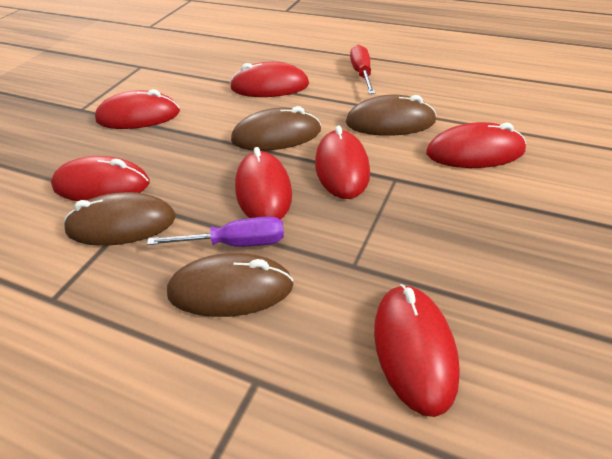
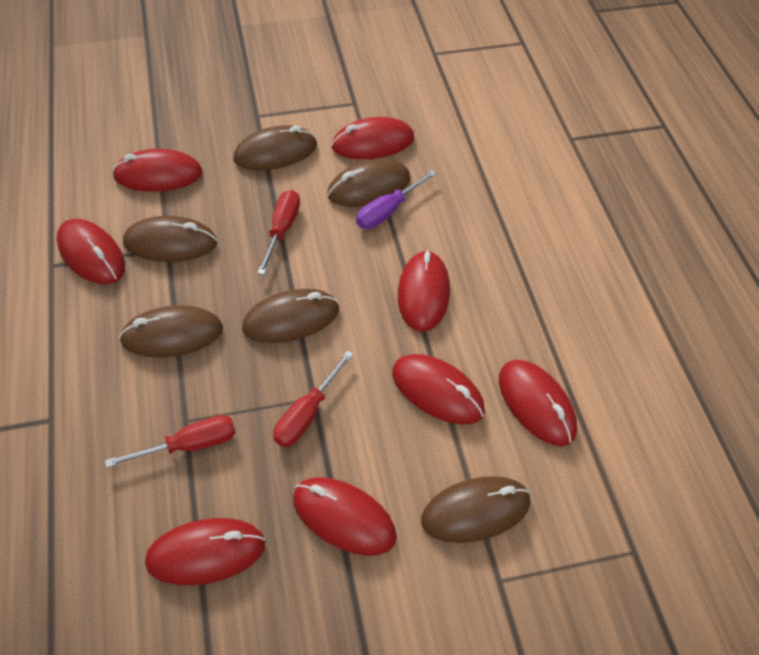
brown mouse: [63,192,176,246] [167,253,294,317] [231,106,321,151] [346,95,437,136] = 4 -> [119,305,223,358] [123,216,217,262] [234,125,317,170] [242,289,339,343] [327,159,411,207] [421,476,531,543] = 6
red mouse: [51,156,150,201] [95,89,180,129] [230,62,309,97] [235,147,292,219] [315,125,370,199] [374,284,460,417] [426,122,526,168] = 7 -> [56,219,125,284] [112,149,203,192] [145,518,265,585] [293,477,397,556] [331,117,414,159] [392,354,485,425] [398,250,450,332] [499,360,577,446] = 8
red screwdriver: [350,44,375,94] = 1 -> [105,415,236,468] [257,190,300,275] [273,350,353,447] = 3

